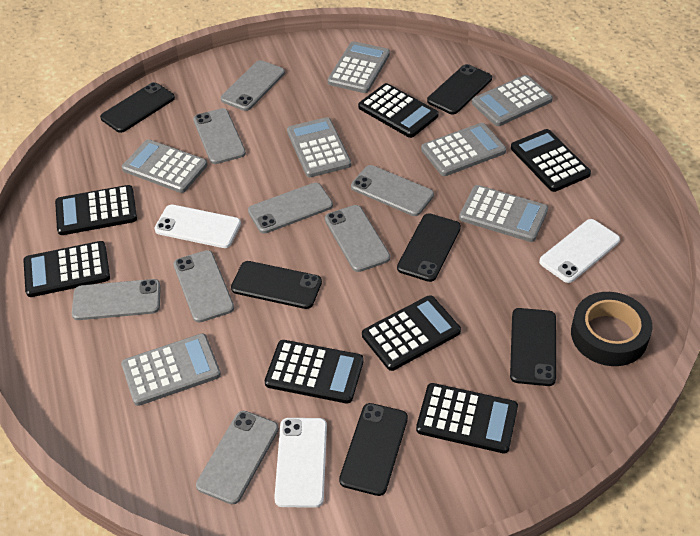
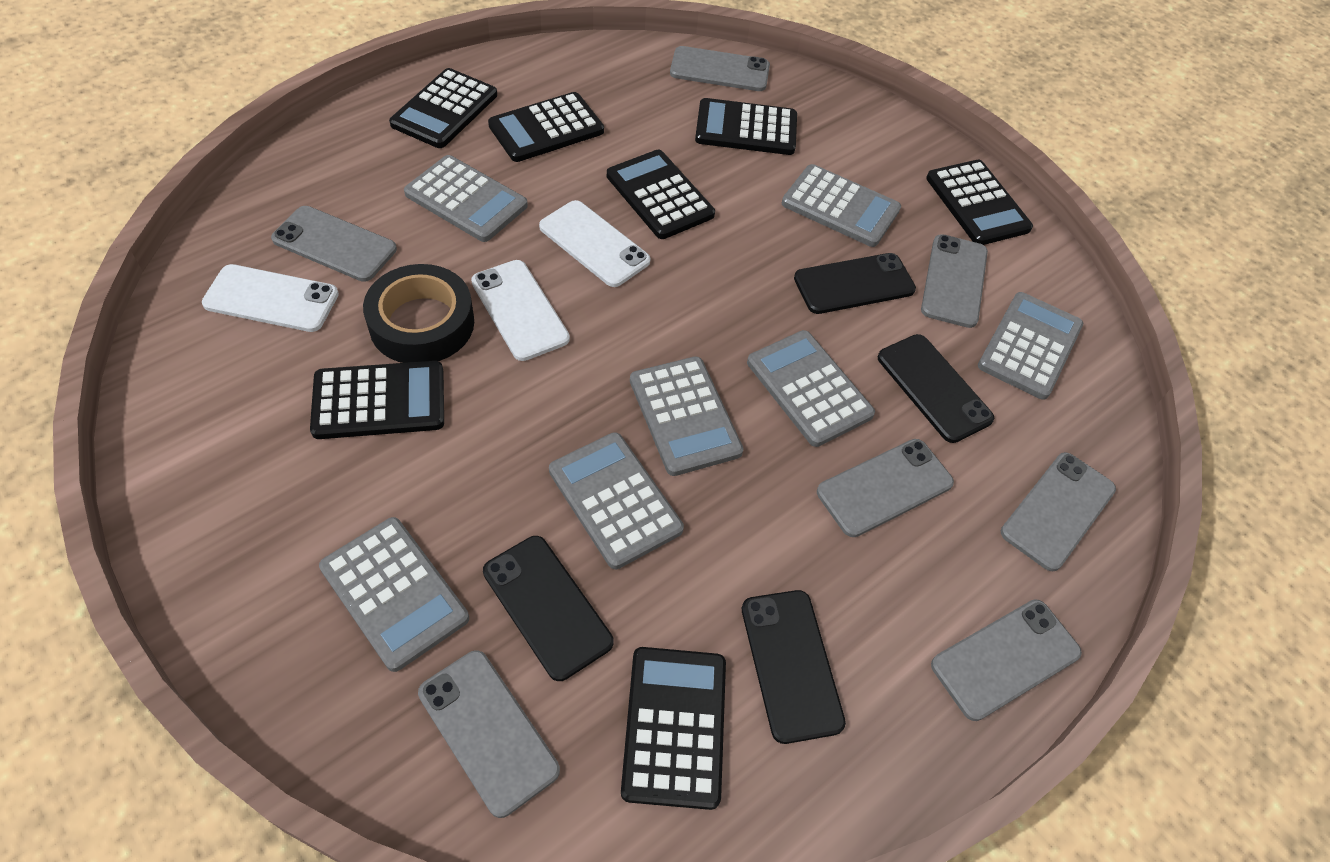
black phone: [100,82,175,133] [231,261,322,309] [339,403,408,496] [397,213,461,282] [427,64,492,115] [510,308,556,386] = 6 -> [483,536,613,681] [742,590,846,744] [794,253,916,314] [878,334,994,443] = 4
grey phone: [72,279,161,320] [173,250,234,323] [193,108,246,164] [196,411,279,505] [221,60,285,111] [248,183,333,233] [325,205,390,272] [351,165,434,216] = 8 -> [271,206,397,282] [418,650,560,818] [670,46,770,91] [817,439,954,537] [921,234,988,328] [931,599,1082,721] [1001,452,1116,571] = 7

